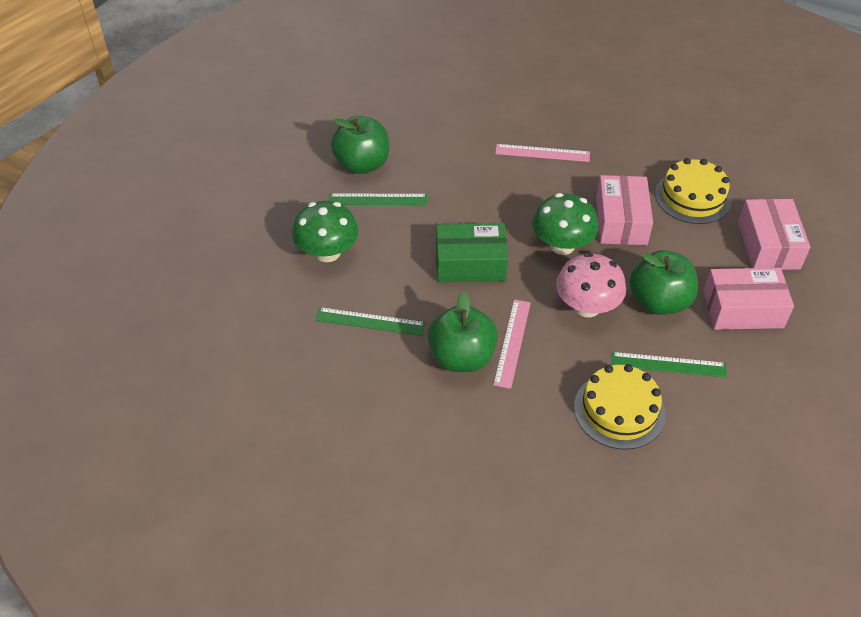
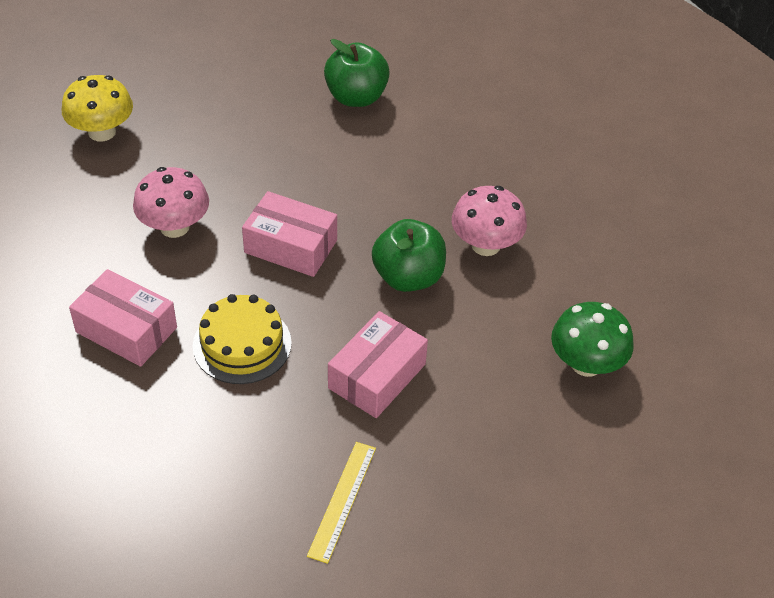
green apple: [331,116,389,174] [428,291,498,372] [630,250,698,315] = 3 -> [324,39,390,107] [372,219,446,292] = 2
green box: [436,223,508,282] = 1 -> none = 0
green mushroom: [292,201,359,262] [532,193,598,255] = 2 -> [551,302,634,377] = 1
green ruler: [315,307,426,336] [329,194,427,205] [612,352,727,378] = 3 -> none = 0
pink mushroom: [556,252,626,317] = 1 -> [133,167,209,238] [452,186,527,256] = 2
pink ruler: [493,299,531,389] [495,144,590,162] = 2 -> none = 0
yellow cake: [574,364,666,450] [655,158,732,224] = 2 -> [193,294,292,384] = 1
yellow mushroom: none = 0 -> [62,75,133,141] = 1
yellow ruler: none = 0 -> [307,442,376,564] = 1

